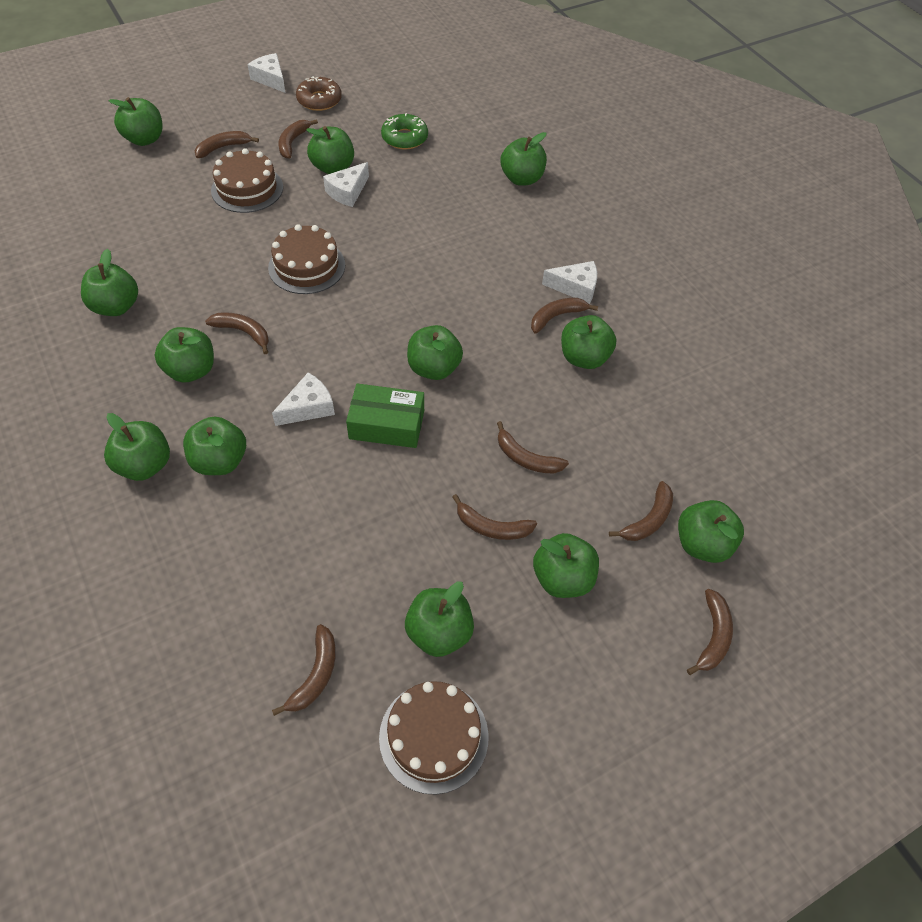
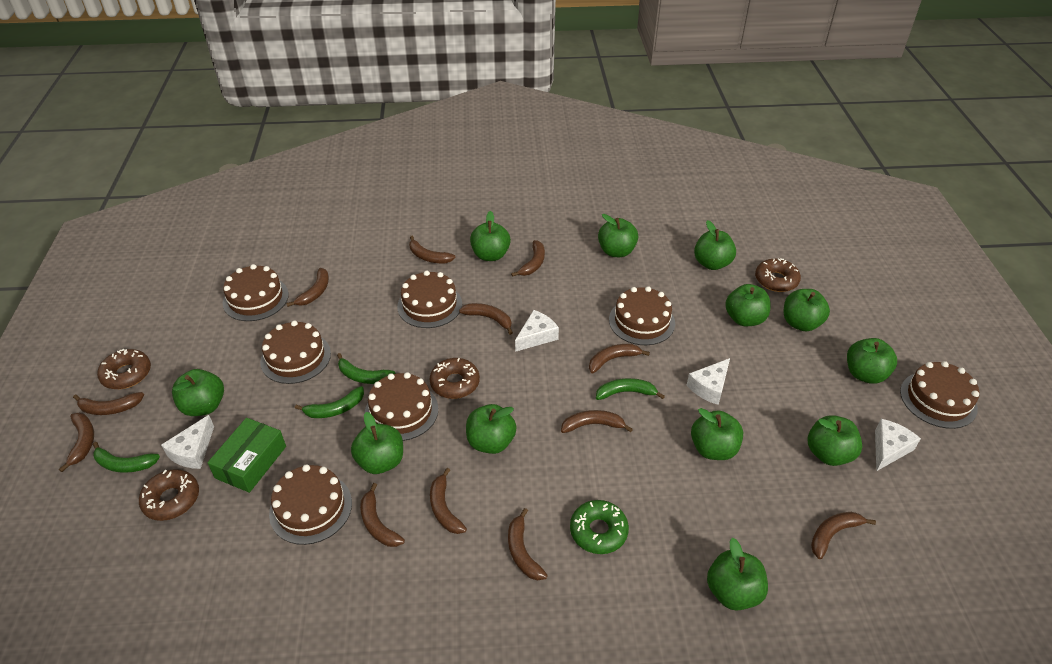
brown banana: [195,131,259,158] [205,312,269,354] [272,624,336,716] [279,119,318,159] [452,494,537,540] [497,421,569,473] [531,298,598,334] [609,481,673,541] [687,589,733,675] = 9 -> [59,413,94,472] [73,392,144,415] [286,268,329,307] [360,483,405,547] [409,236,455,263] [430,468,467,534] [459,303,513,335] [508,508,548,580] [511,240,545,277] [561,410,633,433] [589,344,650,373] [811,512,876,559] = 12
brown cake: [211,148,283,213] [268,224,345,294] [379,681,489,795] = 3 -> [223,264,289,321] [260,321,331,384] [269,464,352,545] [365,372,438,441] [397,270,462,328] [609,286,675,345] [900,361,979,429] = 7
brown donut: [296,76,342,111] = 1 -> [97,349,151,389] [139,469,199,521] [430,358,480,399] [755,258,801,292] = 4
green banana: none = 0 -> [93,442,160,473] [295,386,364,418] [337,353,396,384] [596,378,665,400] = 4

